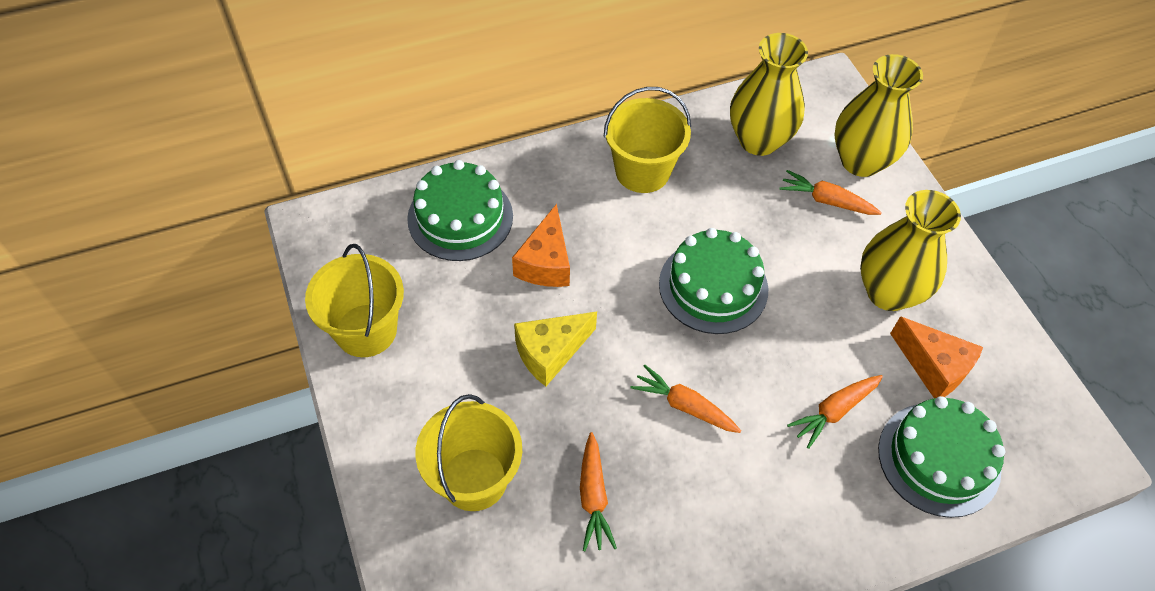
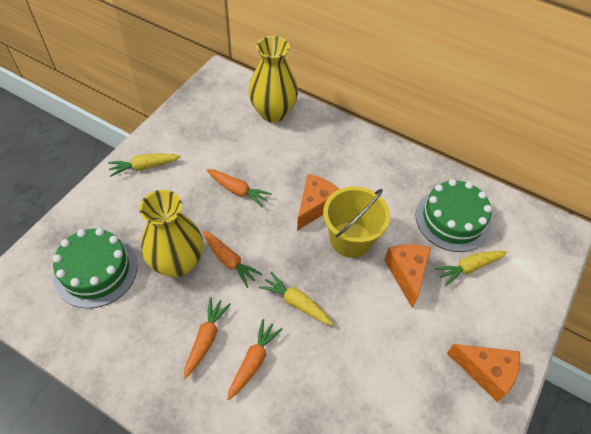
green cake: [407,160,513,261] [659,228,768,334] [878,396,1005,518] = 3 -> [53,228,138,308] [416,179,492,252] = 2
orange cheese: [512,204,570,287] [890,316,983,398] = 2 -> [297,174,339,231] [384,244,431,309] [447,344,520,402] = 3
yellow bucket: [305,244,404,357] [415,394,522,511] [604,87,691,193] = 3 -> [323,187,390,258] = 1
yellow carrot: none = 0 -> [108,153,181,177] [259,272,333,325] [435,251,507,286] = 3
yellow cheese: [514,312,597,386] = 1 -> none = 0
yellow vase: [730,33,808,156] [834,54,923,177] [860,190,961,311] = 3 -> [139,190,203,277] [248,36,298,122] = 2

